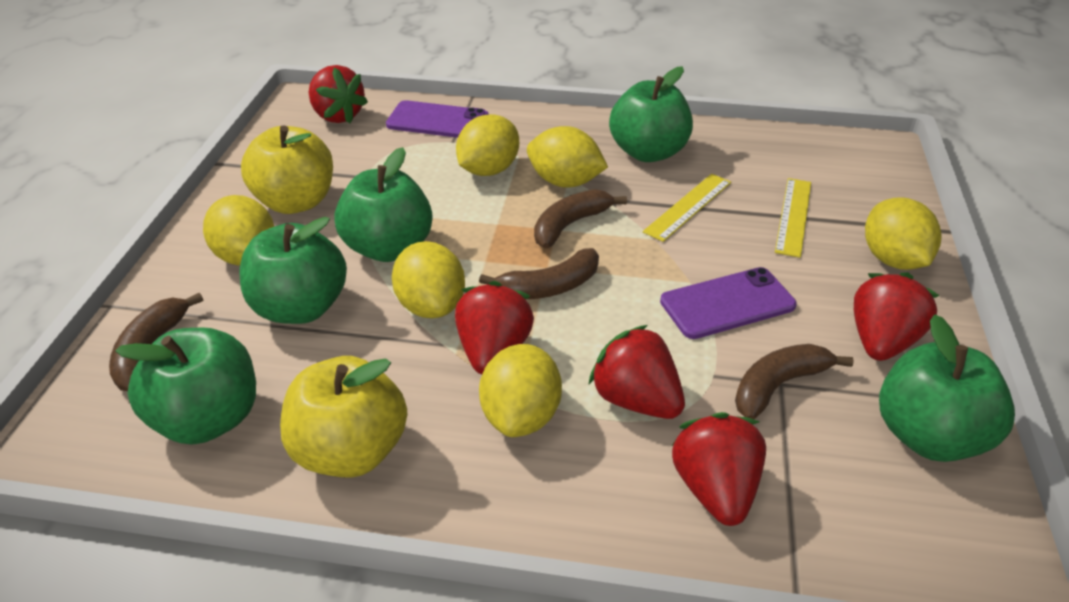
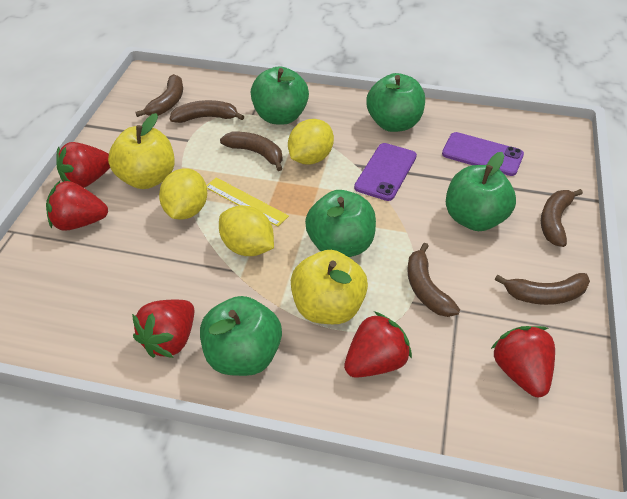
brown banana: [109,293,203,391] [479,248,599,299] [534,189,627,248] [735,344,854,419] = 4 -> [136,74,183,117] [170,100,244,123] [220,132,283,171] [407,243,460,317] [495,273,590,305] [541,189,583,247] = 6
yellow lemon: [203,195,274,266] [392,241,465,318] [456,114,519,176] [479,344,562,437] [527,126,608,187] [865,198,942,270] = 6 -> [159,168,207,219] [219,205,274,256] [288,119,334,165] = 3
yellow ruler: [643,174,731,242] [775,178,811,258] = 2 -> [206,177,289,227] = 1

